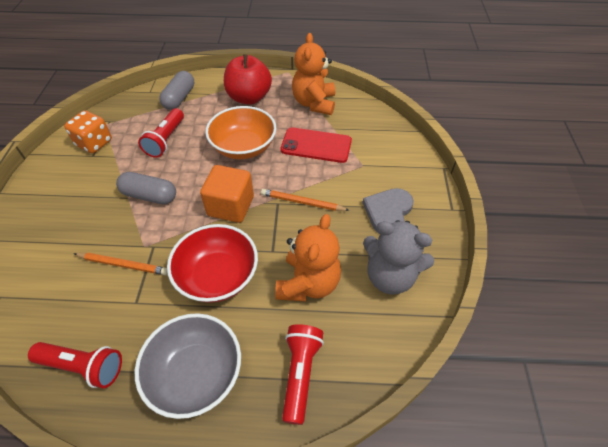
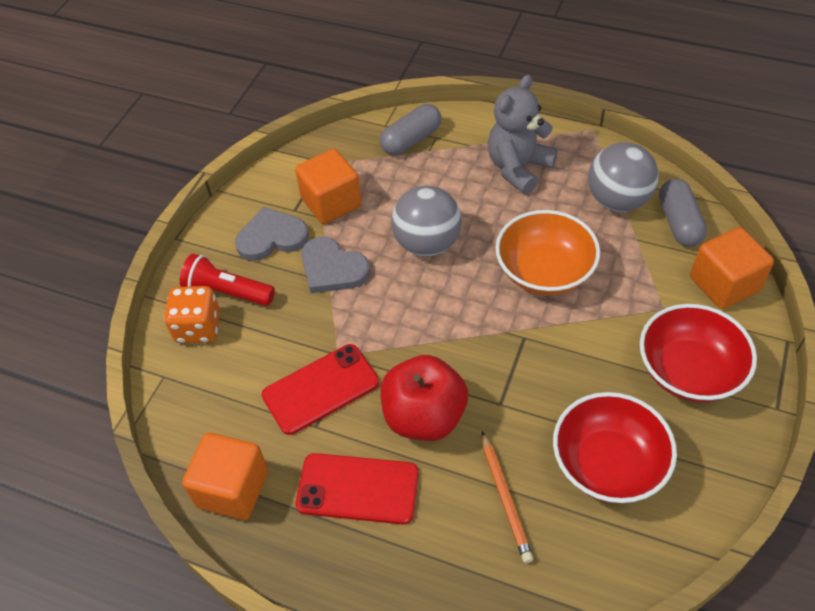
grey ball: none = 0 -> [391,186,462,256] [588,142,659,212] = 2
grey bowl: [135,313,241,419] = 1 -> none = 0
grey heart: [363,188,414,234] = 1 -> [235,207,309,261] [301,237,370,293] = 2
orange cube: [200,165,254,223] = 1 -> [182,433,268,520] [295,149,362,224] [690,227,774,309] = 3
orange pencil: [74,252,168,275] [261,189,349,211] = 2 -> [482,431,533,563] = 1
orange teddy bear: [275,214,341,301] [292,33,335,115] = 2 -> none = 0
red bowl: [167,224,258,303] = 1 -> [553,392,677,503] [640,304,757,402] = 2
red flashlight: [28,342,122,388] [138,108,184,158] [282,324,324,425] = 3 -> [180,254,275,306] = 1
red phone: [281,127,352,163] = 1 -> [262,344,379,435] [296,453,419,525] = 2

